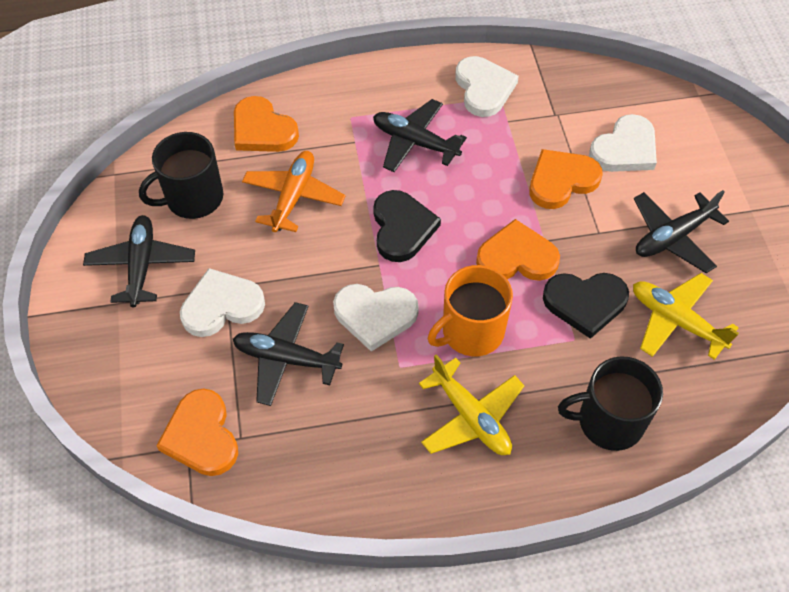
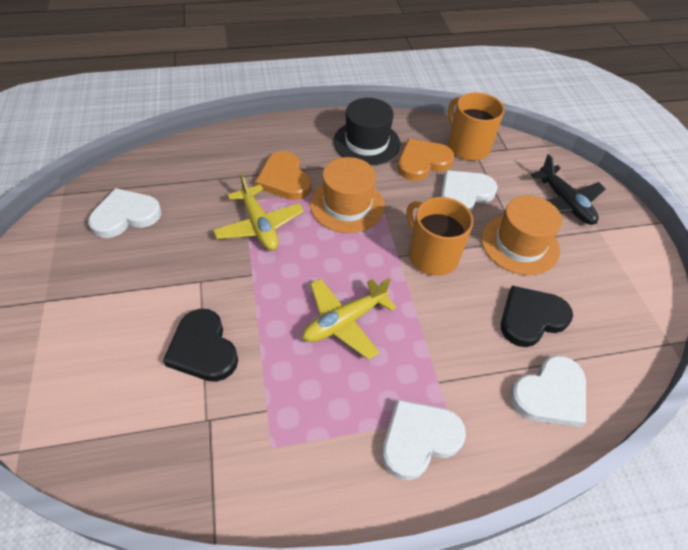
black hat: none = 0 -> [333,98,400,165] = 1
black mug: [139,132,223,219] [558,356,663,451] = 2 -> none = 0
black plane: [83,215,195,307] [233,302,344,406] [373,99,467,172] [634,190,729,273] = 4 -> [531,154,606,225] = 1
orange hat: none = 0 -> [310,157,385,233] [481,195,562,275] = 2
orange heart: [156,389,238,476] [234,96,299,152] [476,219,560,281] [529,149,603,209] = 4 -> [255,151,312,200] [398,139,454,181] = 2
orange mug: [428,265,513,357] = 1 -> [406,197,473,276] [448,92,505,161] = 2
orange plane: [242,151,346,232] = 1 -> none = 0

